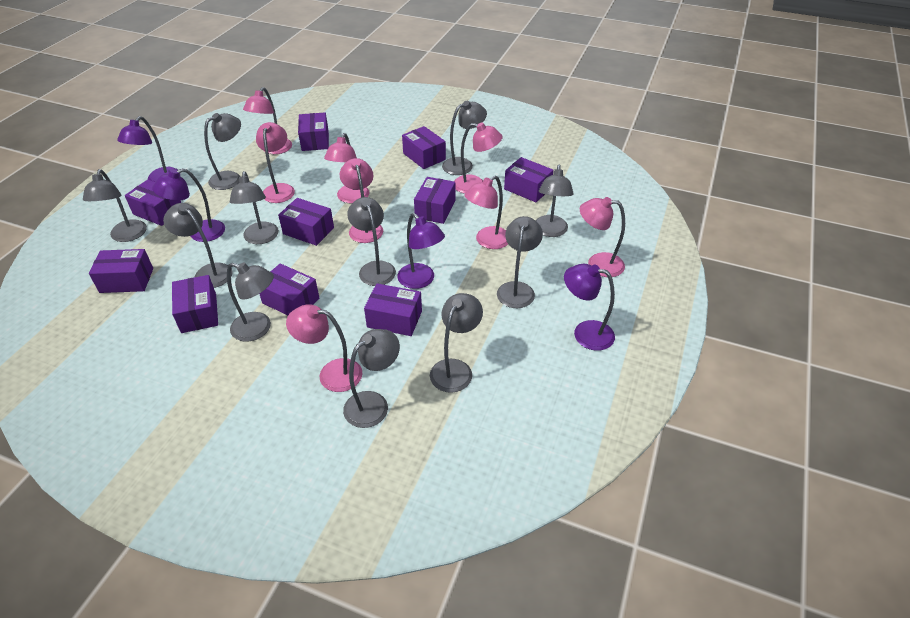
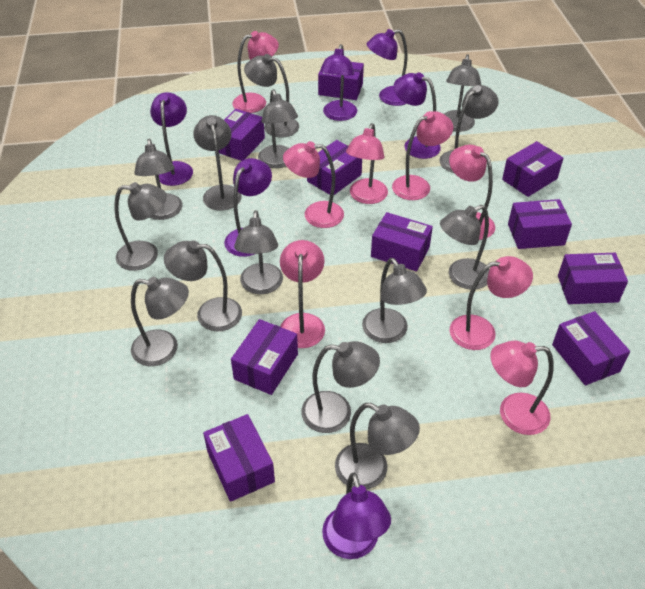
grey lamp: [83,169,147,242] [163,203,232,288] [204,113,241,190] [227,263,274,342] [230,171,279,244] [343,329,400,428] [347,197,396,286] [430,293,483,393] [442,101,487,175] [497,216,543,308] [535,165,574,237] = 11 -> [114,182,167,271] [131,277,189,366] [134,139,183,220] [164,240,242,331] [193,115,242,211] [234,210,283,294] [244,54,299,138] [258,89,298,168] [301,341,380,433] [335,403,420,490] [362,258,427,343] [439,85,499,173] [440,205,489,290] [444,55,481,132] = 14
purple lamp: [117,116,180,182] [152,168,225,242] [397,213,445,289] [564,264,615,351] = 4 -> [150,92,193,186] [224,158,272,257] [320,44,357,121] [322,472,391,559] [367,29,408,106] [394,72,441,159] = 6

